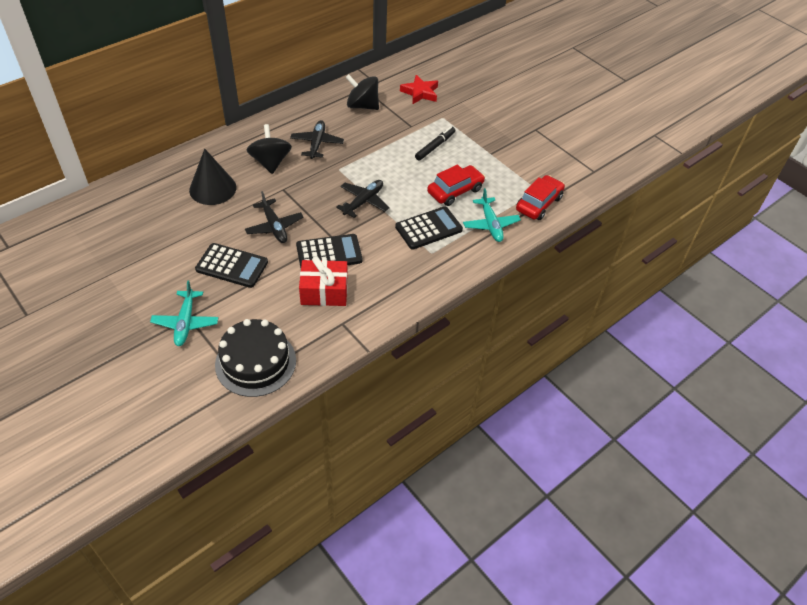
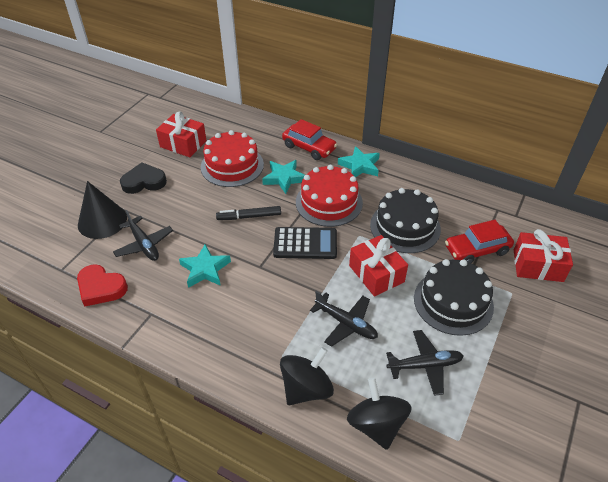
black cake: [215,319,296,397] = 1 -> [370,188,441,253] [414,259,494,336] = 2
black calculator: [195,243,268,288] [296,234,363,268] [395,206,463,249] = 3 -> [273,227,337,259] = 1
black heart: none = 0 -> [120,162,167,194] = 1
red cake: none = 0 -> [201,130,264,187] [296,165,363,227] = 2
red gift: [299,256,348,306] = 1 -> [156,112,207,157] [349,235,408,297] [514,229,573,282] = 3
red heart: none = 0 -> [77,264,128,306] = 1
red star: [400,75,438,104] = 1 -> none = 0
turquoise plane: [150,281,219,346] [463,188,521,242] = 2 -> none = 0
turquoise star: none = 0 -> [179,244,231,288] [262,160,305,194] [338,146,380,177] = 3

